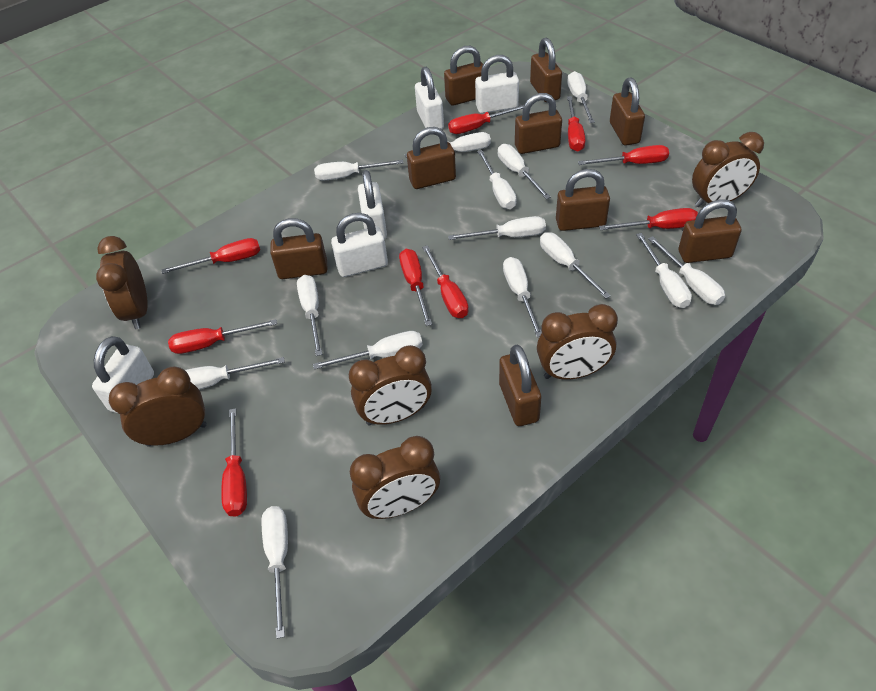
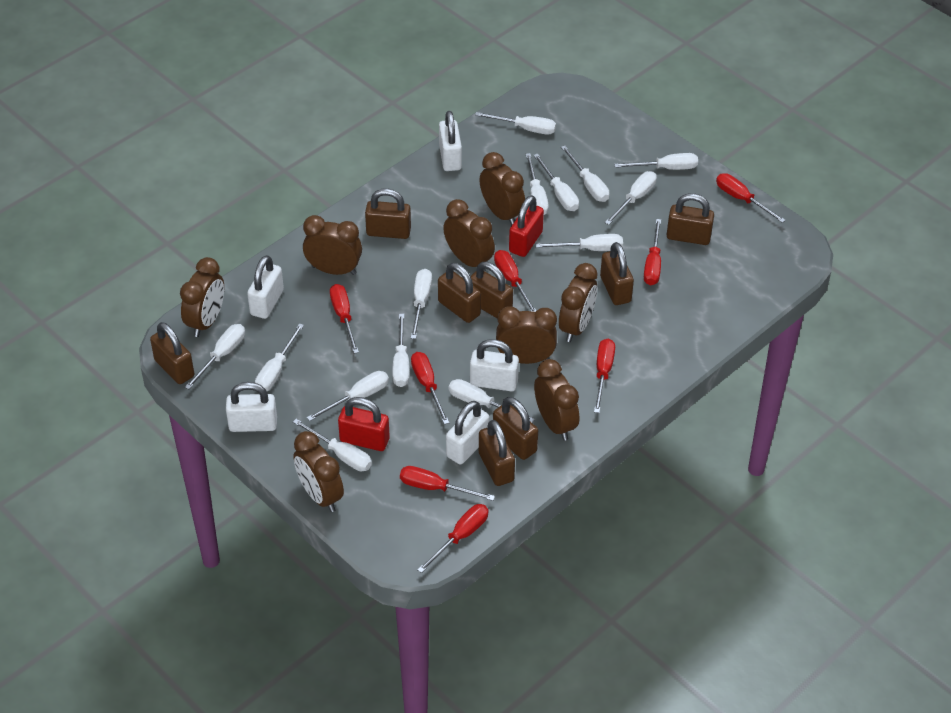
brown clock: [96,236,148,329] [109,366,207,447] [349,345,432,426] [350,436,440,519] [537,304,618,380] [692,132,764,207] = 6 -> [180,257,224,337] [293,431,344,512] [303,215,362,275] [443,199,495,271] [479,152,525,226] [496,306,557,364] [534,359,579,441] [559,263,597,342] = 8
brown padlock: [270,218,328,279] [407,127,456,189] [444,46,483,106] [499,345,541,426] [515,93,562,154] [530,37,562,102] [556,169,610,231] [610,77,645,145] [679,199,741,263] = 9 -> [150,322,194,384] [365,188,411,239] [438,263,481,323] [471,262,513,319] [479,420,515,486] [493,397,538,460] [600,242,634,305] [667,193,714,245] = 8
red padlock: none = 0 -> [338,397,390,451] [509,195,544,257] = 2
red screwdriver: [161,238,260,274] [168,319,277,354] [221,408,247,516] [399,249,432,326] [422,245,469,318] [448,105,524,134] [567,96,585,151] [578,145,669,165] [599,208,698,230] = 9 -> [330,284,359,354] [400,466,495,501] [411,352,449,425] [417,504,489,573] [494,250,536,312] [594,339,615,413] [644,219,661,285] [716,173,786,223] = 8

